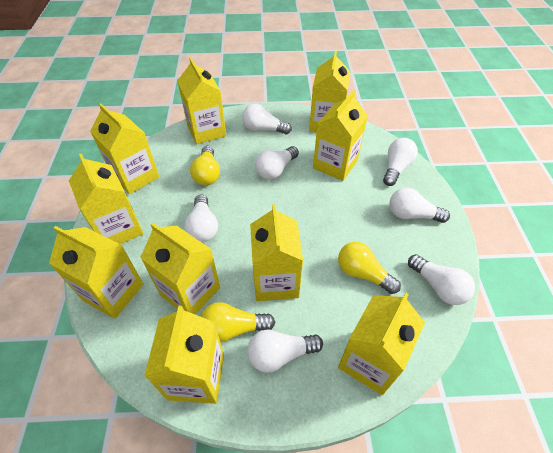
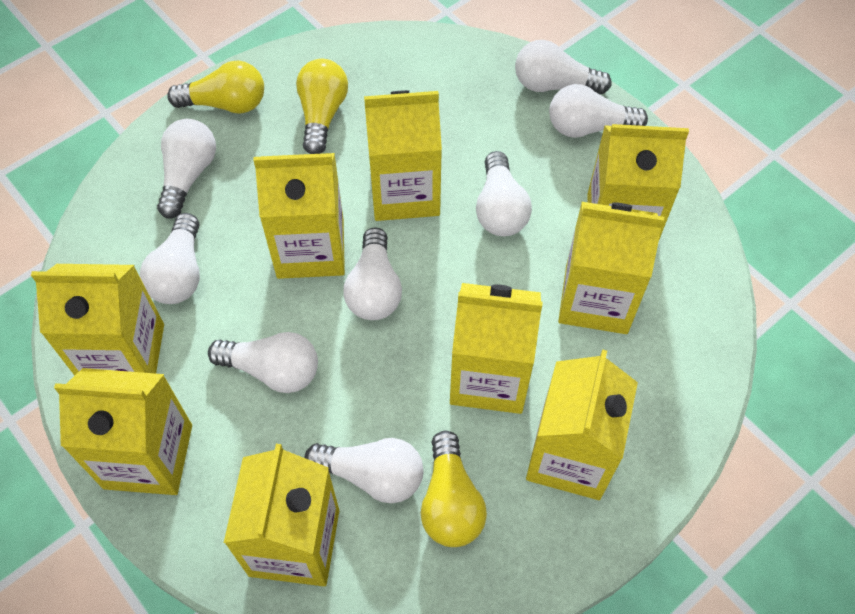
white light bulb: [184,194,218,242] [242,104,292,134] [247,329,323,373] [255,146,299,180] [383,138,418,186] [390,188,450,223] [408,254,475,305] = 7 -> [140,213,200,304] [157,119,216,219] [208,332,318,393] [305,438,423,503] [343,227,402,320] [476,151,532,236] [515,40,612,94] [549,84,648,138] = 8
yellow carton: [49,226,143,319] [69,153,144,244] [90,103,159,194] [140,222,220,314] [144,306,224,404] [177,58,226,144] [250,204,303,301] [309,50,350,133] [313,90,368,181] [338,293,425,395] = 10 -> [31,264,164,376] [54,368,192,495] [224,444,339,586] [253,153,345,279] [364,90,442,221] [450,283,543,414] [526,349,638,500] [558,202,664,334] [588,124,689,239] = 9

